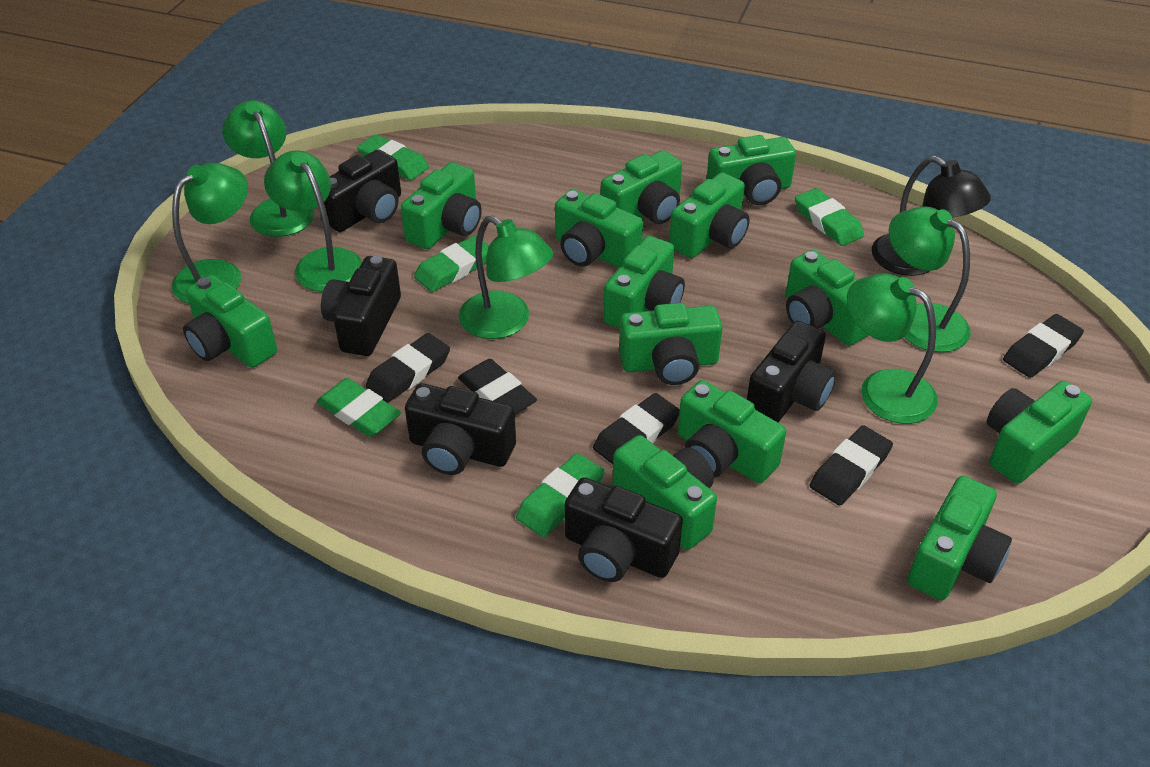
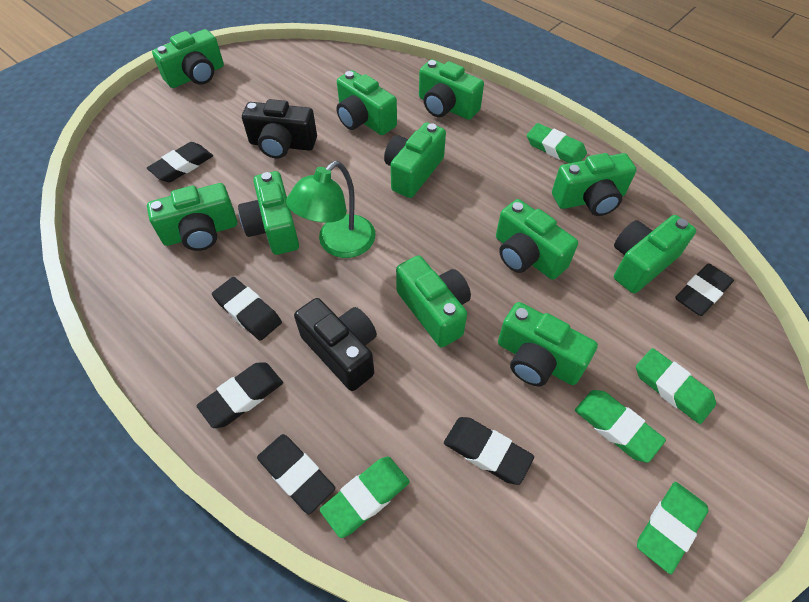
black camera: [320,149,401,232] [321,256,401,356] [405,383,516,475] [565,477,683,582] [747,321,836,423] = 5 -> [242,99,317,158] [294,298,377,391] = 2
black eraser: [366,333,450,403] [458,359,537,414] [593,393,680,464] [810,425,893,506] [1003,314,1084,378] = 5 -> [147,142,213,182] [196,362,283,428] [212,277,282,341] [257,434,335,514] [444,417,534,485] [675,263,734,316] = 6
black lamp: [872,156,991,276] = 1 -> none = 0
green camera: [183,275,277,368] [401,162,482,249] [555,189,643,268] [601,150,682,224] [603,236,685,329] [612,435,717,550] [619,303,722,385] [669,172,750,258] [678,380,786,483] [706,135,796,205] [786,250,869,346] [908,476,1012,600] [987,381,1092,484] = 13 -> [147,183,237,251] [152,29,224,88] [238,171,299,255] [336,70,397,135] [384,122,446,198] [396,255,471,348] [419,59,484,120] [496,199,578,280] [498,302,598,386] [552,153,637,216] [614,215,696,293] = 11
green lamp: [172,163,248,304] [222,100,314,237] [264,150,362,292] [459,216,553,339] [847,273,938,424] [889,207,971,352] = 6 -> [286,161,375,258] = 1

